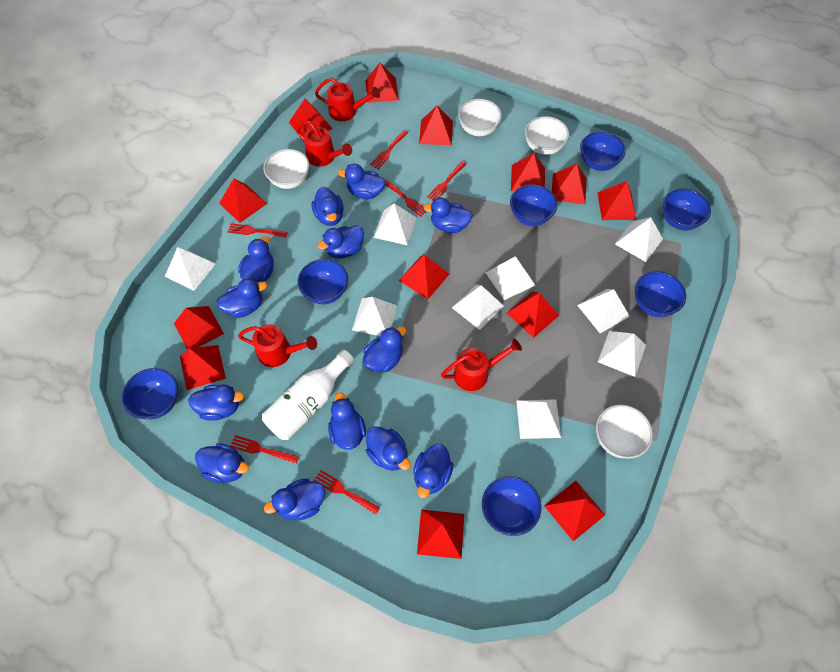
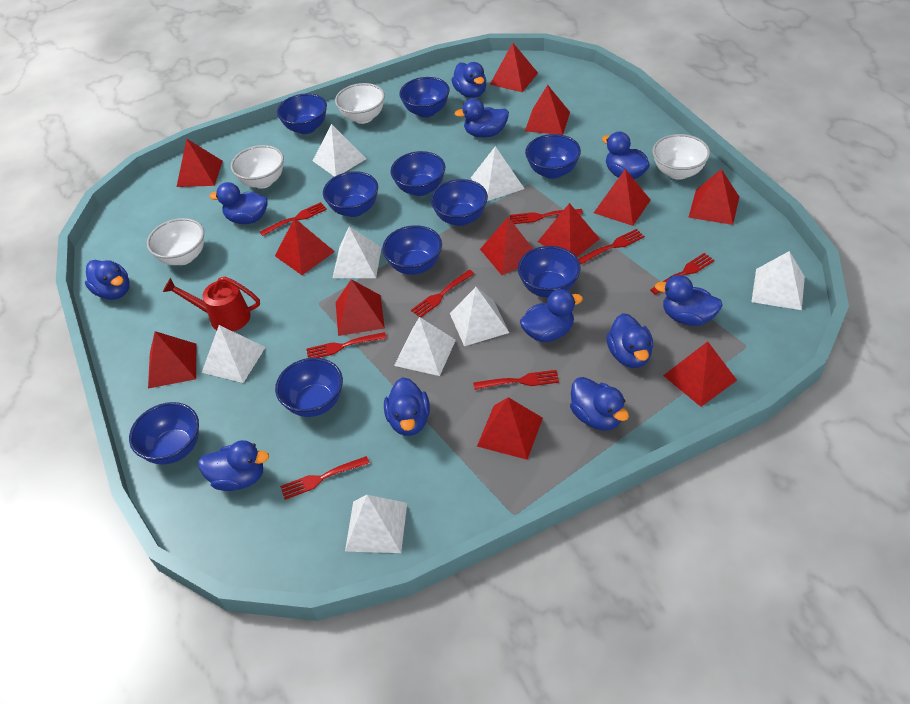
blue bowl: [122,368,178,420] [298,259,348,304] [482,476,541,536] [510,184,557,226] [580,132,626,171] [635,271,686,317] [663,189,711,230] = 7 -> [129,402,199,465] [275,358,343,417] [277,93,327,134] [323,171,378,217] [382,225,442,275] [390,151,445,196] [399,77,450,118] [430,179,488,226] [518,246,581,298] [525,134,581,179] = 10
blue duck: [188,384,244,421] [195,443,249,483] [216,278,267,318] [238,236,274,283] [264,478,325,520] [312,187,344,226] [318,225,364,258] [328,392,366,450] [338,164,386,199] [363,326,406,372] [366,426,411,471] [413,444,453,498] [423,198,473,233] = 13 -> [85,260,130,300] [198,440,269,491] [209,182,268,224] [384,377,430,436] [451,62,486,98] [455,98,509,138] [520,289,583,342] [570,377,629,430] [602,131,650,179] [606,313,653,368] [655,275,723,326] = 11
red fork: [228,223,287,237] [230,435,299,464] [314,470,380,515] [370,130,408,169] [385,179,426,217] [427,162,466,200] = 6 -> [260,202,327,236] [280,456,370,500] [306,332,387,358] [411,270,474,318] [473,370,559,390] [510,209,583,224] [578,229,645,264] [650,253,715,295] = 8
red pyramid: [174,306,224,350] [180,345,226,390] [219,178,267,223] [289,98,332,141] [365,63,399,103] [399,254,449,299] [417,510,464,559] [419,106,453,145] [507,292,560,338] [511,153,545,191] [544,481,605,541] [552,163,586,204] [597,181,637,220] = 13 -> [148,331,196,389] [177,139,223,187] [275,218,335,275] [336,279,385,336] [477,397,543,460] [480,217,533,275] [490,43,538,92] [525,85,570,135] [537,203,600,257] [594,169,651,226] [663,341,737,407] [688,169,739,225] = 12
red watering can: [238,324,317,367] [296,121,352,167] [315,78,380,121] [441,339,522,391] = 4 -> [163,277,260,332] = 1
white bottle: [262,349,354,440] = 1 -> none = 0
white pyramid: [165,247,215,291] [352,297,398,336] [374,203,417,245] [452,284,504,330] [485,256,536,300] [516,399,561,439] [577,289,630,333] [598,331,646,377] [615,217,663,262] = 9 -> [202,325,266,383] [313,124,366,177] [333,227,382,278] [345,495,407,553] [394,317,456,376] [450,287,509,346] [471,146,524,201] [752,251,805,310] = 8

